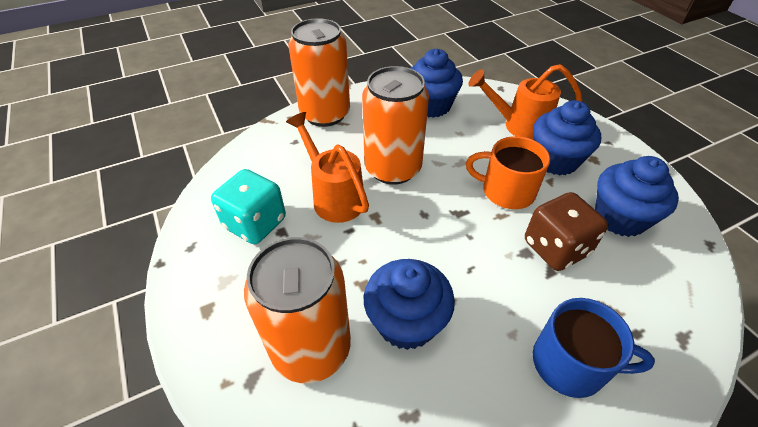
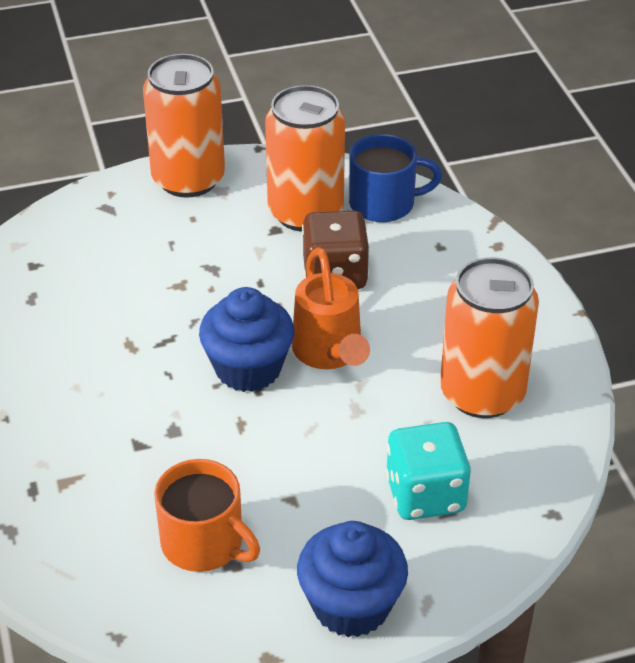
blue cupcake: [364,259,455,350] [410,49,463,118] [533,100,601,176] [595,156,679,237] = 4 -> [199,287,294,392] [297,521,408,637] = 2
orange watering can: [286,112,369,223] [468,64,582,140] = 2 -> [292,247,370,369] = 1

